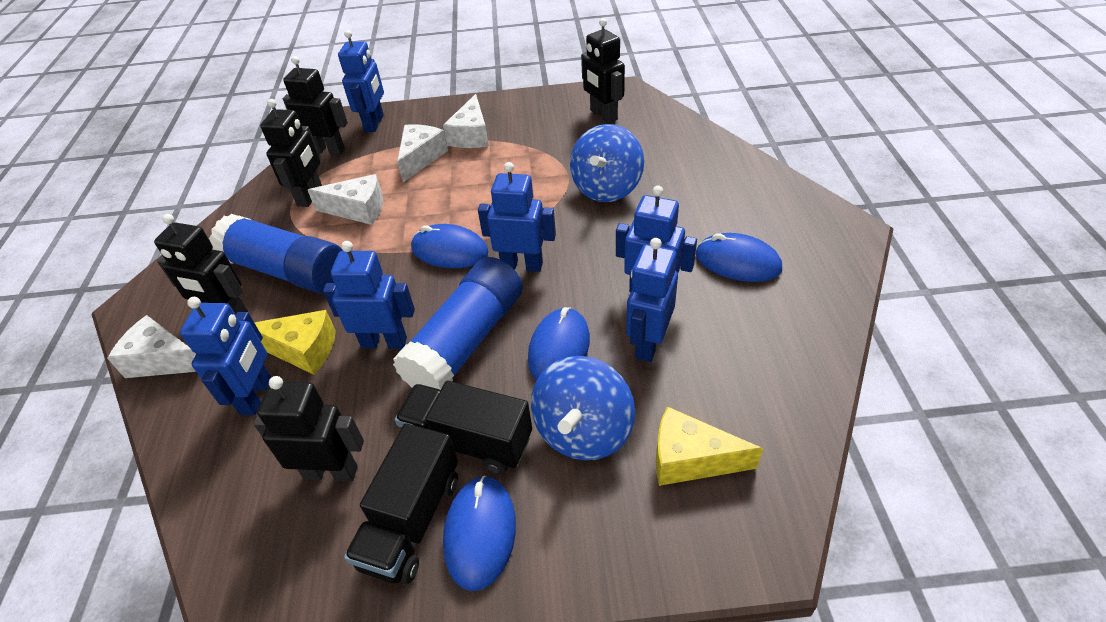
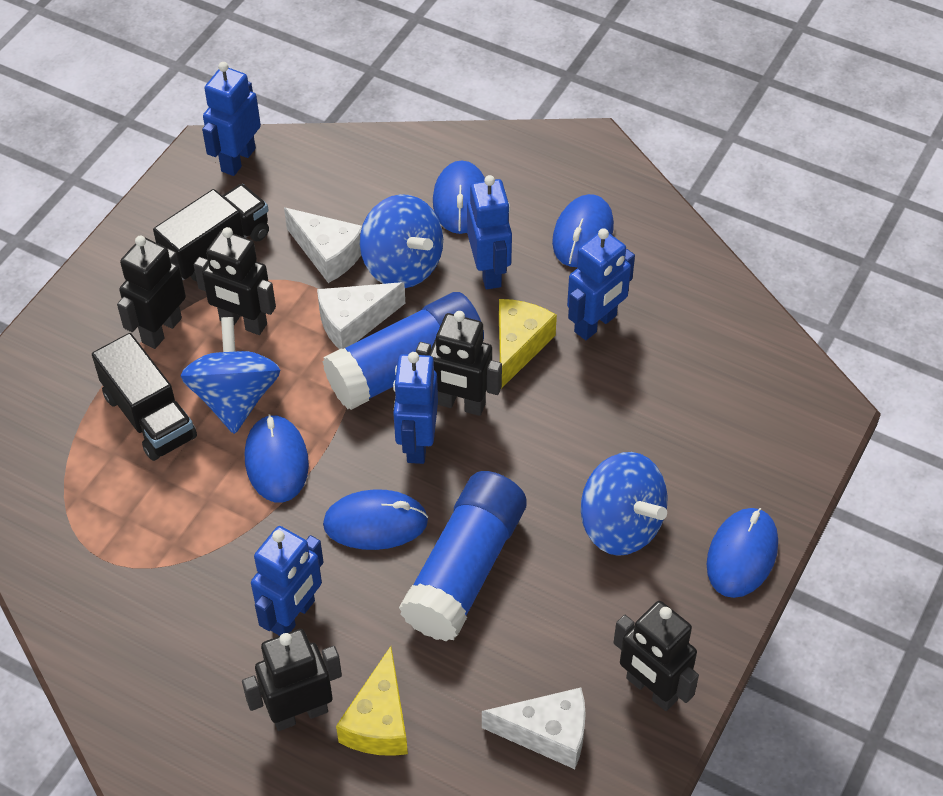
blue mouse: [411,224,489,268] [443,475,516,591] [528,307,590,380] [696,233,782,282] = 4 -> [245,414,309,502] [323,489,428,550] [433,161,485,234] [552,194,614,267] [706,508,778,598] = 5
blue robot: [180,297,272,415] [323,241,415,349] [338,30,384,132] [478,162,556,272] [616,186,697,292] [626,238,678,362] = 6 -> [202,62,261,176] [251,526,324,636] [393,352,438,464] [467,175,512,289] [567,228,635,340] = 5
blue spinning top: [531,356,635,460] [570,124,644,202] = 2 -> [181,317,280,434] [360,194,443,288] [581,452,668,556] = 3
white cheese: [107,315,196,378] [308,174,383,225] [397,124,448,182] [443,94,489,148] = 4 -> [284,208,362,283] [317,282,405,349] [482,687,586,769] = 3

